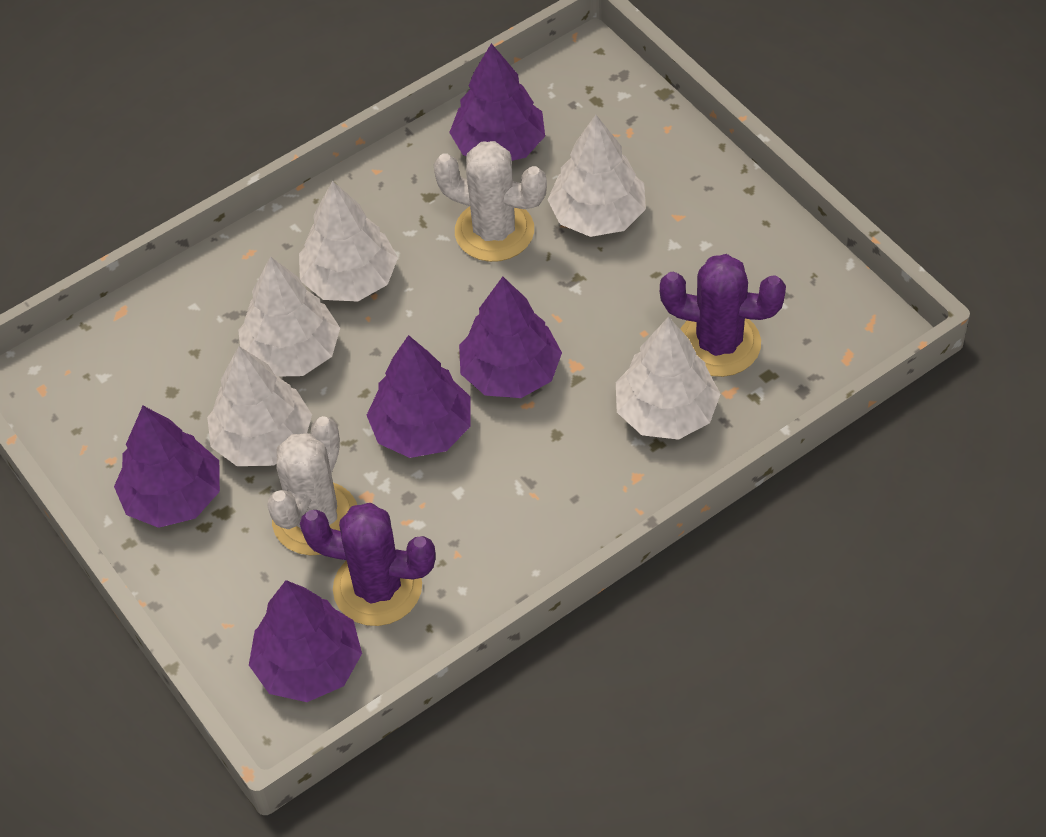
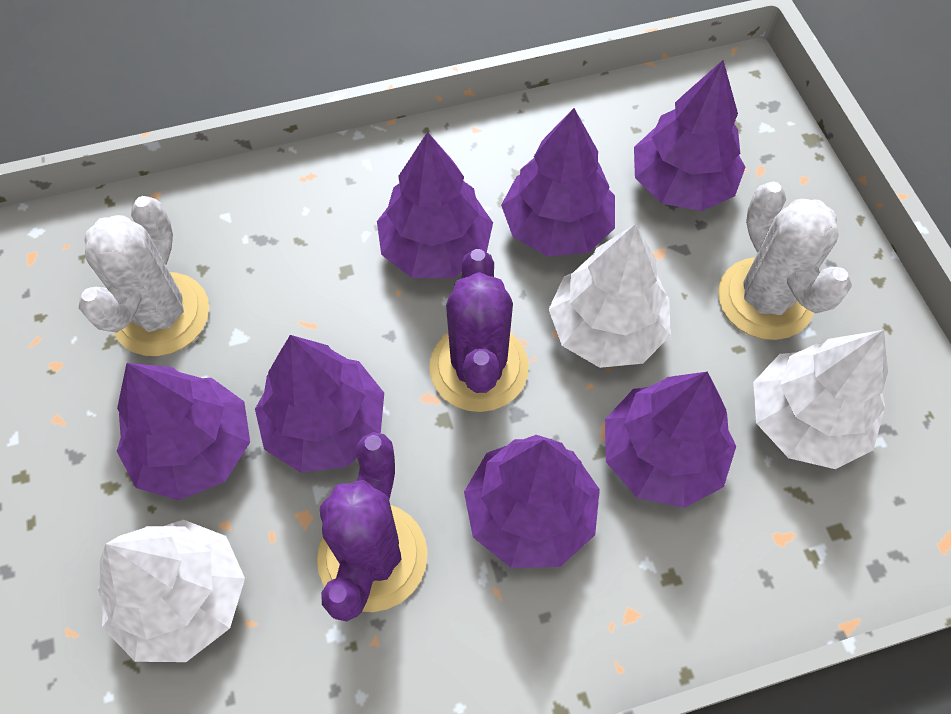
purple tree: [114,406,220,528] [249,580,362,702] [367,335,470,458] [449,43,545,161] [459,277,562,398] = 5 -> [117,363,250,500] [255,335,384,473] [377,132,493,278] [464,435,600,568] [501,108,615,257] [605,372,736,508] [634,60,745,211] = 7
white tree: [207,346,312,466] [238,256,340,377] [299,181,398,302] [548,115,646,237] [616,317,720,440] = 5 -> [98,520,245,662] [548,224,671,368] [753,330,888,469] = 3

